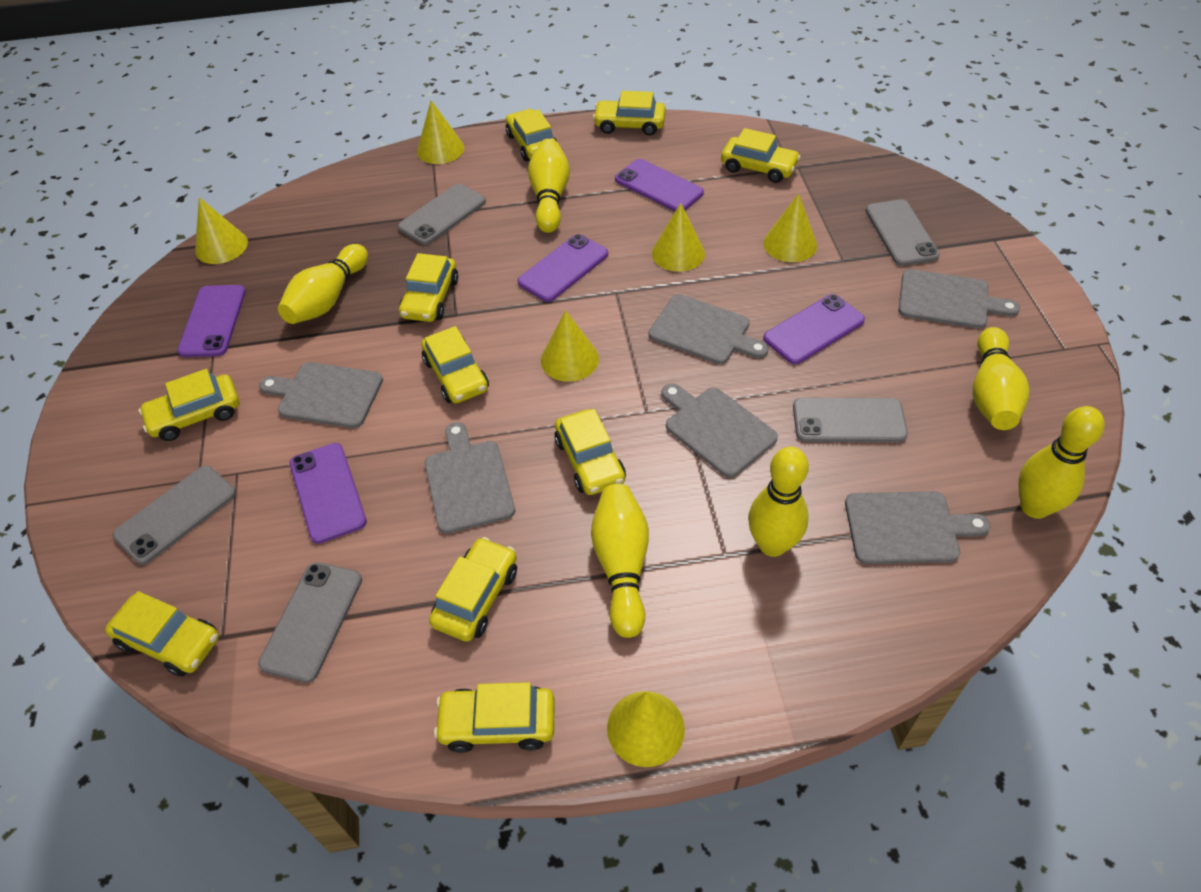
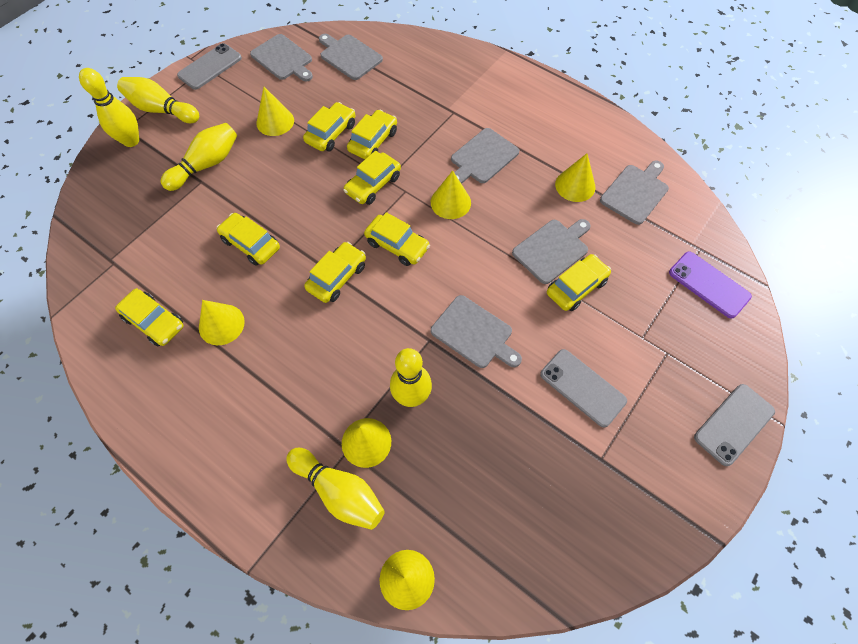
grey phone: [113,466,236,565] [258,562,362,683] [398,184,486,245] [793,398,908,442] [865,199,940,266] = 5 -> [177,43,242,90] [540,349,627,427] [694,384,775,466] = 3
purple phone: [177,285,246,357] [290,443,367,544] [518,234,608,302] [615,159,704,212] [763,294,865,364] = 5 -> [669,251,752,319] = 1
yellow bowling pin: [278,244,368,324] [528,139,570,233] [591,484,649,638] [748,447,809,557] [973,327,1030,430] [1018,406,1105,519] = 6 -> [79,68,139,147] [117,77,199,123] [161,123,237,191] [286,448,385,530] [390,348,432,407] = 5
yellow car: [105,591,219,677] [139,369,239,441] [399,253,458,322] [421,326,489,403] [429,537,517,642] [434,682,555,753] [506,109,557,162] [554,409,626,495] [593,91,666,136] [721,128,801,183] = 10 -> [115,288,184,346] [217,213,280,266] [303,102,356,152] [304,242,366,303] [343,151,401,205] [347,110,397,159] [364,212,430,266] [547,254,611,311] = 8

